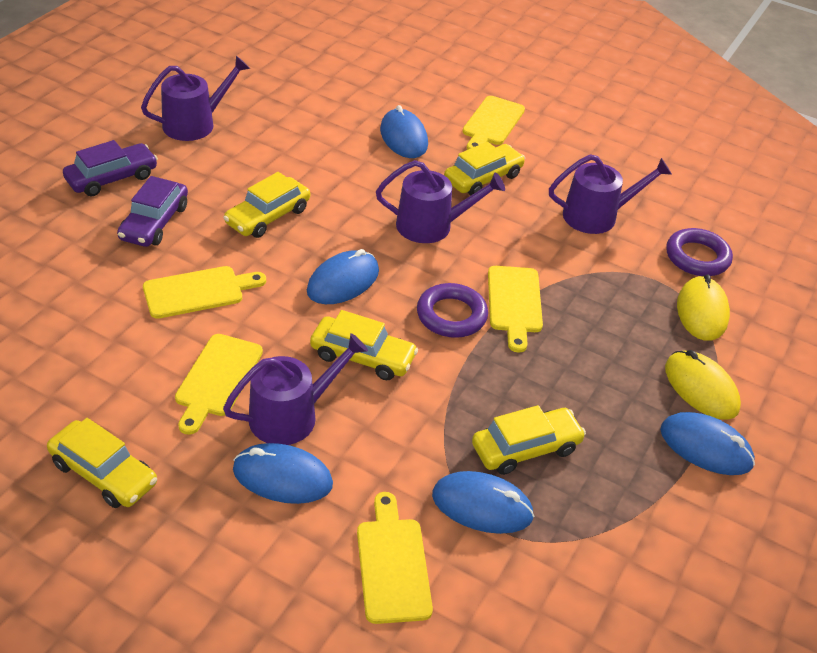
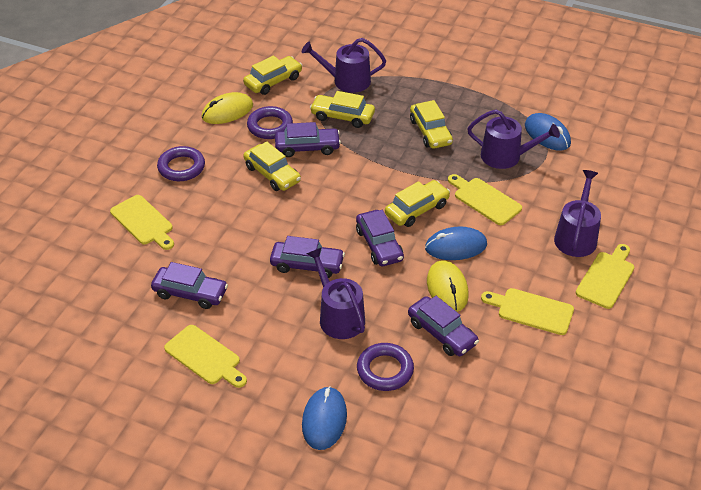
blue mouse: [233,443,333,504] [307,249,379,304] [380,105,428,158] [432,471,534,534] [660,412,755,475] = 5 -> [302,386,347,450] [425,226,487,260] [525,113,571,151] = 3
purple car: [63,140,158,197] [117,176,188,247] = 2 -> [151,262,228,309] [270,236,345,278] [275,122,341,157] [356,210,404,266] [408,296,479,356] = 5
purple ring: [417,283,488,338] [666,228,733,276] = 2 -> [157,146,205,181] [247,106,293,139] [357,343,414,391] = 3

